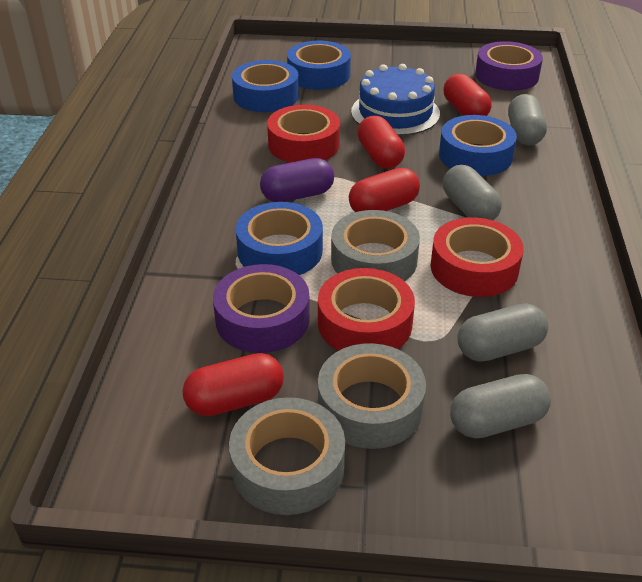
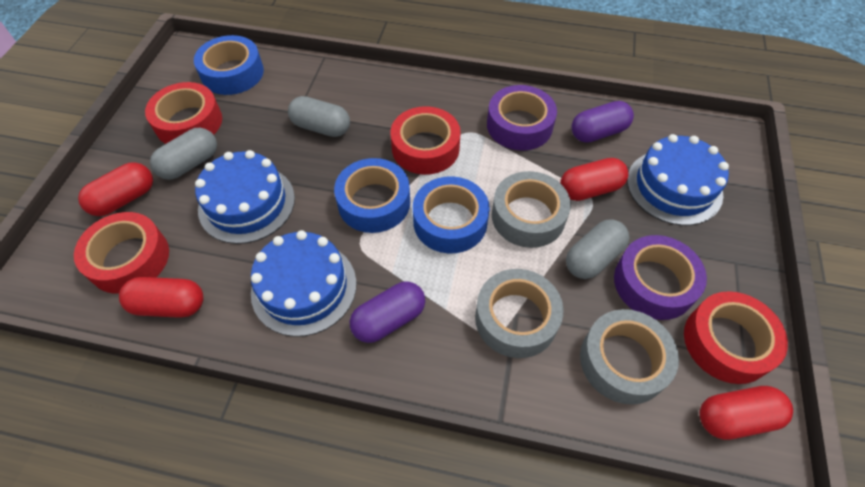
blue cake: [351,64,440,136] = 1 -> [195,150,295,244] [251,230,357,337] [627,134,729,226] = 3
blue tape: [232,60,299,112] [236,202,323,275] [287,41,351,90] [439,115,517,176] = 4 -> [194,35,264,95] [334,158,410,233] [413,176,490,253] = 3
grey capsule: [443,165,502,220] [450,374,551,439] [458,303,548,362] [508,94,547,145] = 4 -> [150,128,217,180] [288,96,350,137] [566,219,630,279] = 3
purple capsule: [260,158,334,202] = 1 -> [350,281,425,343] [571,101,634,143] = 2
red tape: [267,105,340,163] [318,268,415,351] [431,217,524,297] = 3 -> [74,212,169,294] [145,82,222,144] [390,106,461,175] [684,291,788,384] = 4

